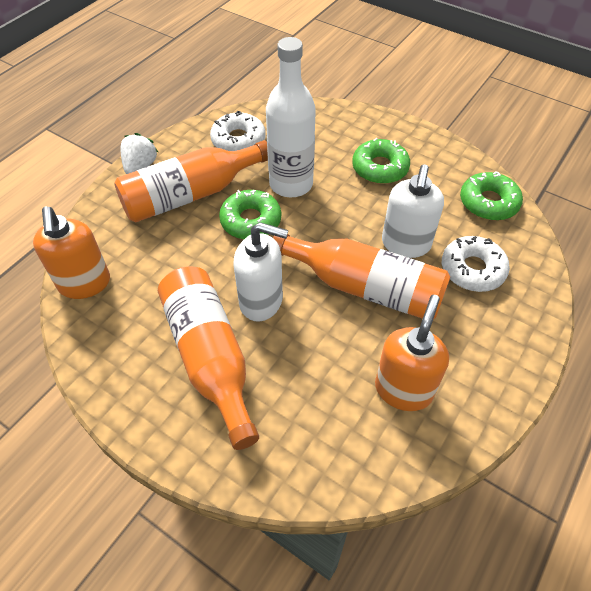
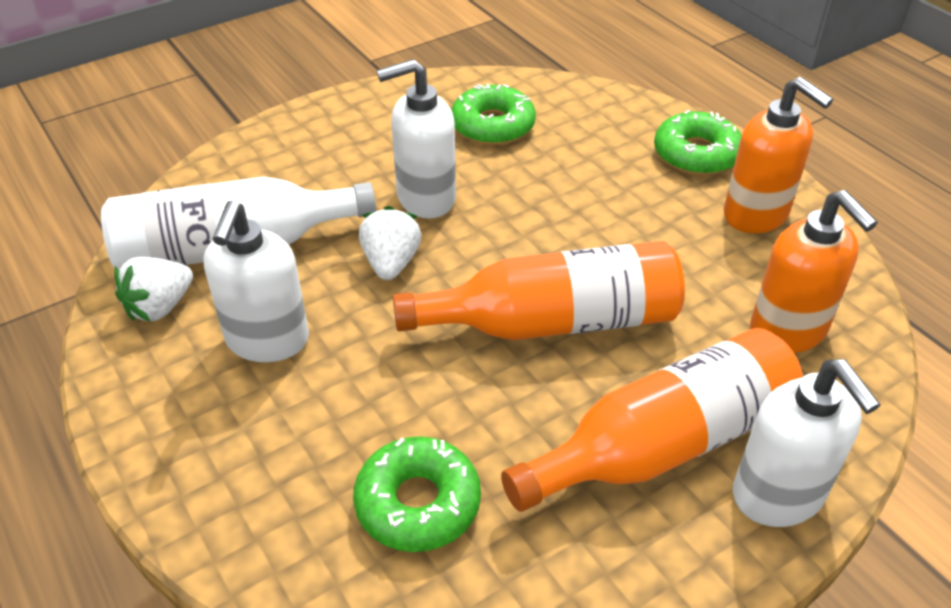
orange bottle: [114,140,268,223] [158,266,259,450] [273,234,450,319] = 3 -> [393,241,685,340] [501,328,803,512] = 2
white donut: [210,111,266,151] [442,236,510,292] = 2 -> none = 0
white soap dispenser: [234,222,288,322] [382,164,444,258] = 2 -> [203,201,309,362] [377,59,456,218] [733,359,881,527] = 3
white strawberry: [120,133,158,174] = 1 -> [114,257,193,322] [359,206,421,280] = 2

